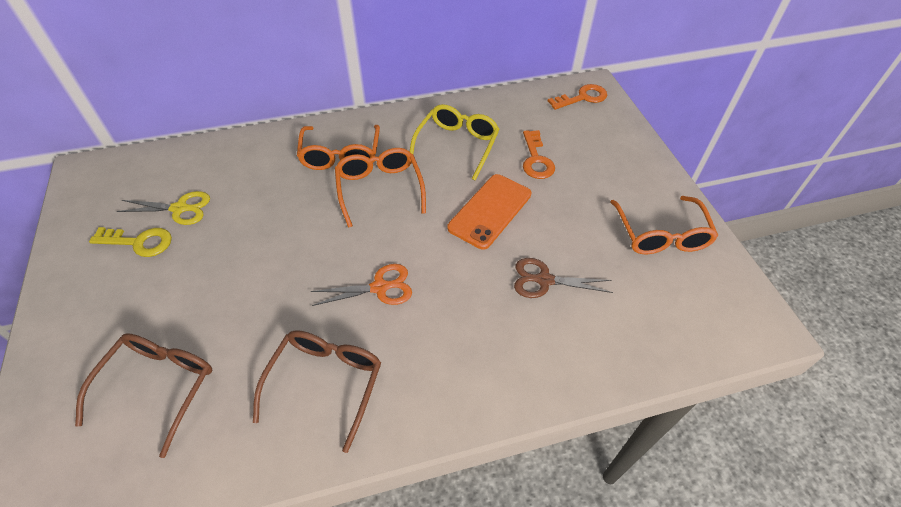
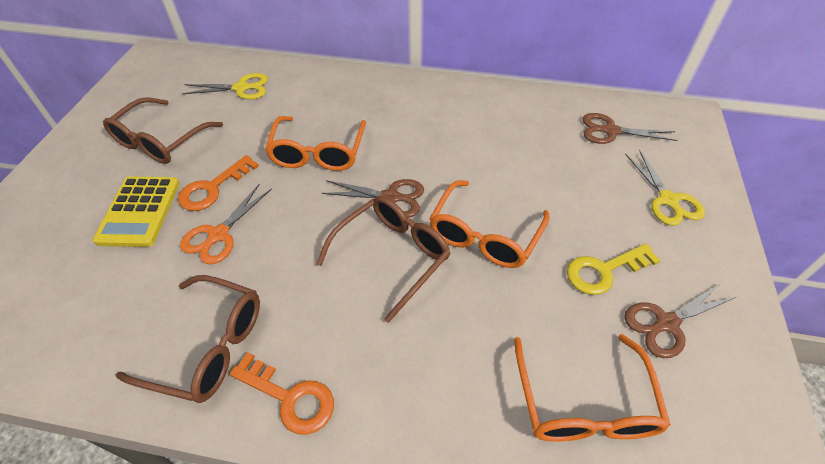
brown glasses: [75,333,212,458] [253,330,381,453] = 2 -> [103,97,223,164] [116,275,260,403] [316,196,450,323] = 3
brown scissors: [514,258,613,298] = 1 -> [322,179,424,218] [583,113,678,144] [624,283,736,358] = 3
orange phone: [447,174,531,250] = 1 -> none = 0
yellow calculator: none = 0 -> [93,177,180,247] = 1
yellow glasses: [410,104,500,180] = 1 -> none = 0
yellow scissors: [116,191,210,225] = 1 -> [182,73,268,100] [625,150,705,226] = 2

